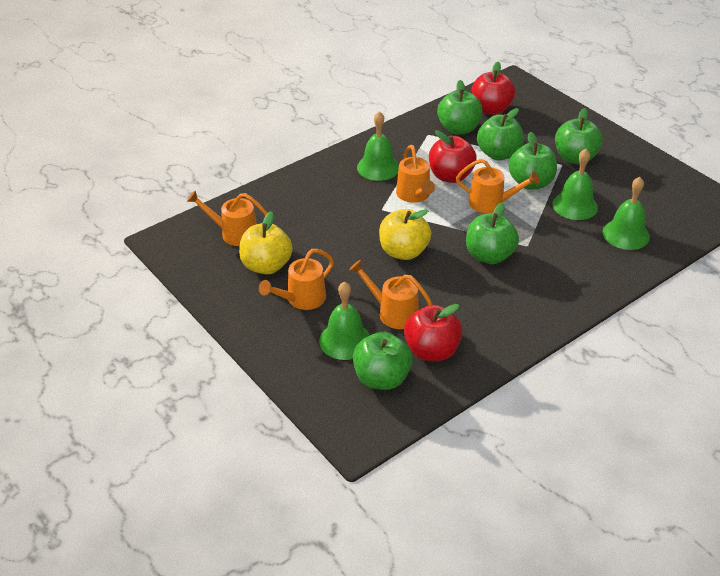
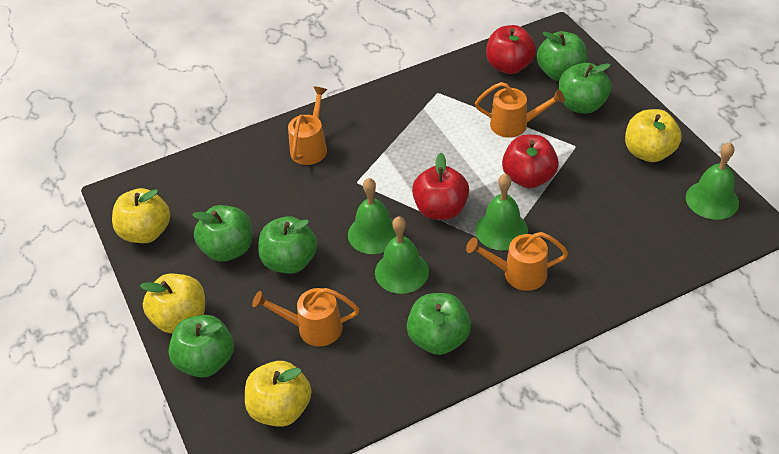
orange watering can: [187,191,267,246] [259,249,334,310] [349,260,433,329] [396,145,435,203] [456,159,540,213] = 5 -> [252,288,359,347] [288,87,328,165] [466,232,568,291] [475,82,565,138] = 4
yellow apple: [239,211,293,274] [379,209,431,260] = 2 -> [112,188,170,243] [140,274,205,333] [245,361,311,427] [625,109,682,162] = 4

